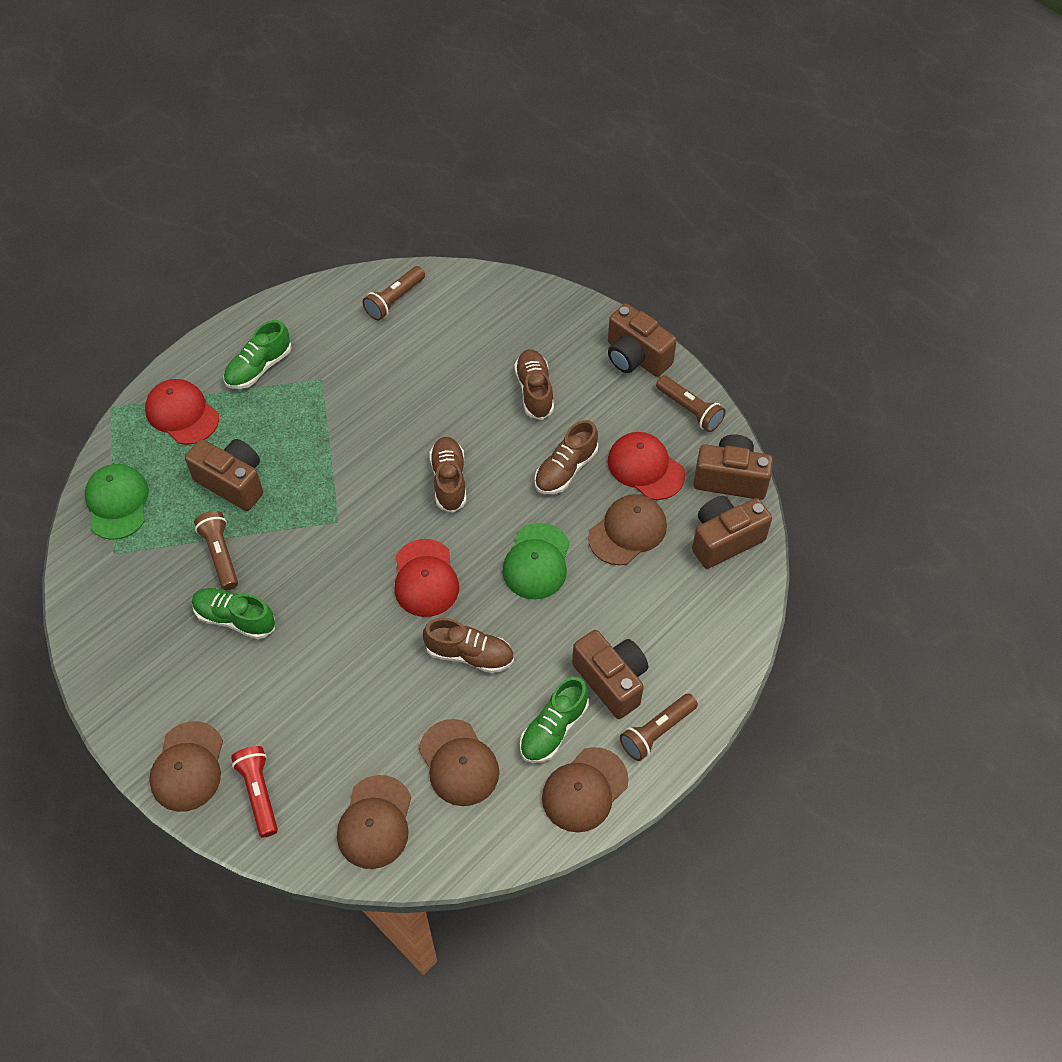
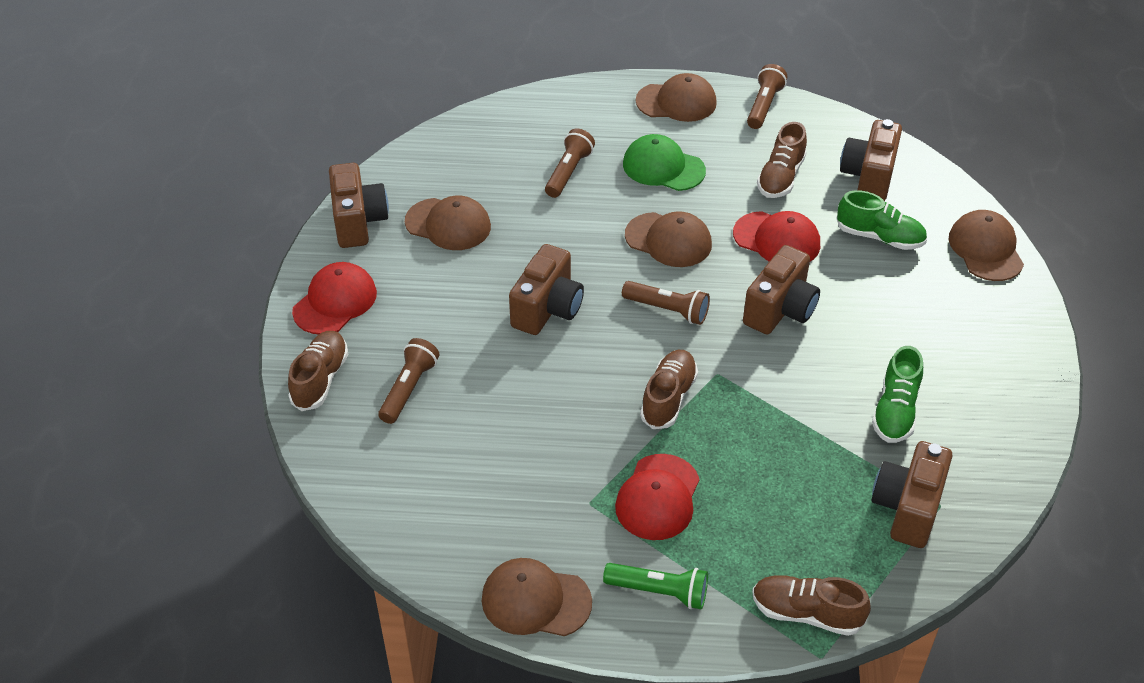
green cap: [85,464,149,540] [502,523,570,600] = 2 -> [623,134,706,191] = 1
green flashlight: none = 0 -> [603,563,708,610] = 1
green shoe: [192,588,275,639] [223,320,292,389] [520,677,589,763] = 3 -> [836,190,927,250] [872,346,923,443] = 2
red flashlight: [231,746,278,838] = 1 -> none = 0

